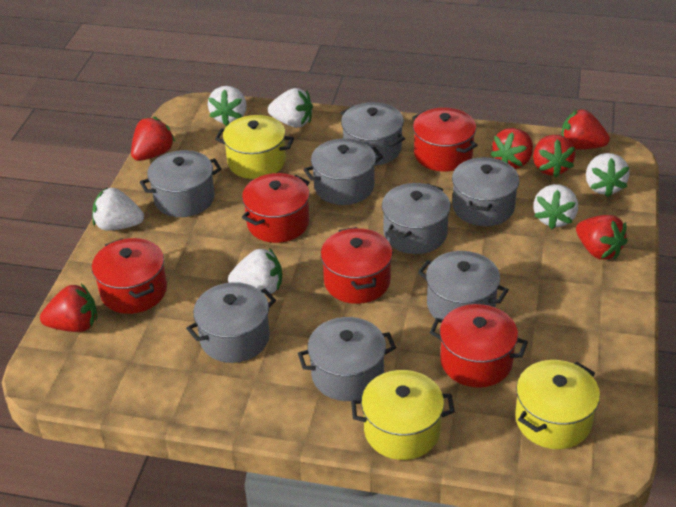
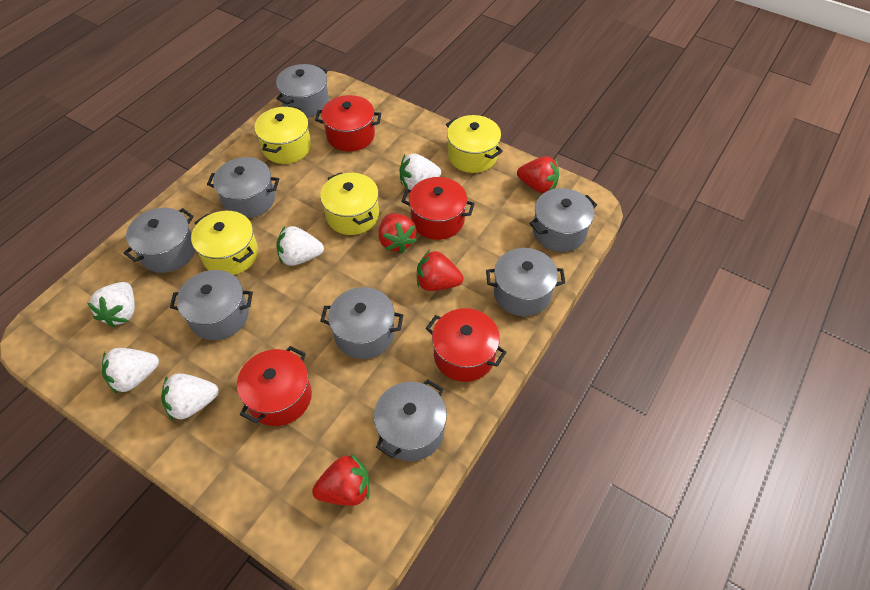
red pot: [92,238,167,314] [242,173,310,243] [321,227,393,304] [412,108,478,172] [429,304,528,388] = 5 -> [237,346,312,426] [315,95,381,151] [401,177,475,240] [426,308,507,382] = 4
red strawberry: [40,284,97,332] [131,117,175,161] [491,128,533,169] [533,135,575,178] [562,109,610,150] [576,215,628,260] = 6 -> [312,454,370,506] [379,213,417,253] [417,250,463,291] [517,156,559,193] = 4
white strawberry: [92,187,144,231] [208,86,247,126] [228,248,282,295] [268,88,313,128] [533,184,578,229] [586,153,630,197] = 6 -> [87,282,135,327] [102,348,159,394] [161,373,219,421] [276,226,324,266] [399,153,441,190] = 5
yellow pot: [215,115,294,179] [351,370,455,460] [515,360,600,449] = 3 -> [191,211,258,275] [254,106,311,164] [320,172,379,235] [446,115,503,173] = 4

